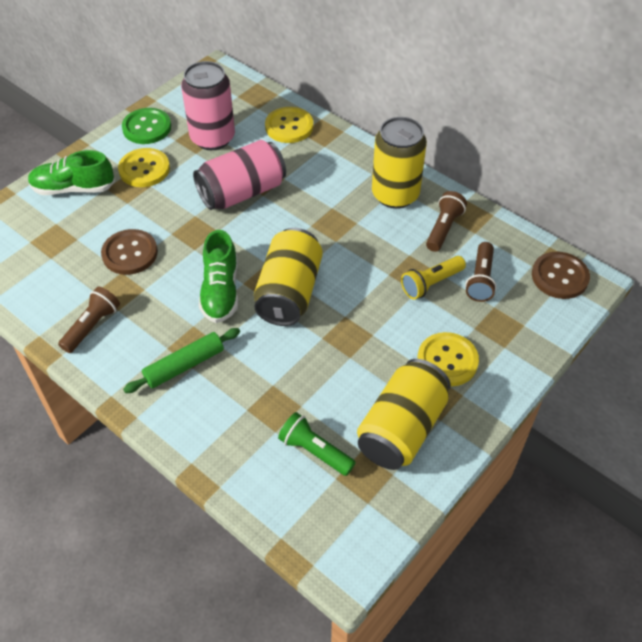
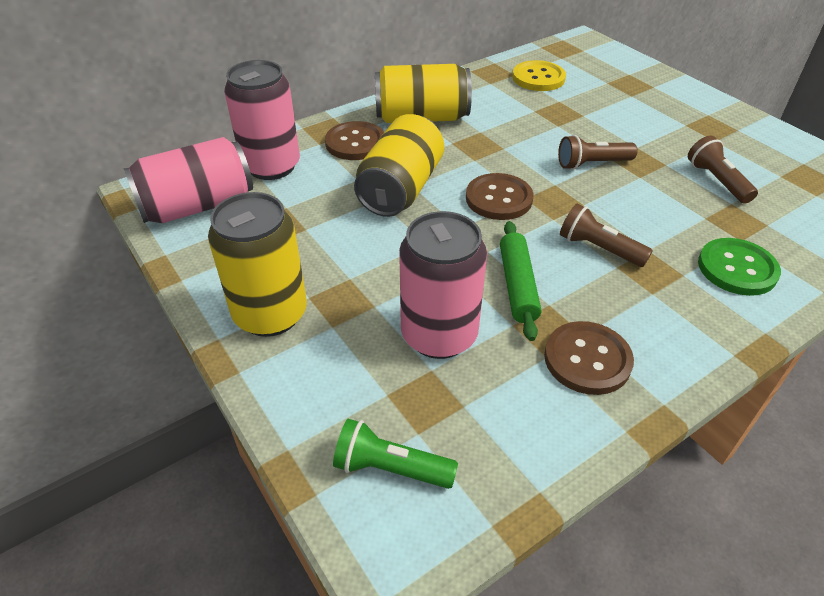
brown button: [101,229,158,275] [532,252,590,299] = 2 -> [325,121,384,160] [466,173,534,220] [544,321,634,395] = 3
green shoe: [28,150,115,195] [199,230,238,323] = 2 -> none = 0
pink can: [181,61,235,150] [193,140,286,210] = 2 -> [123,137,253,223] [224,60,300,180] [399,211,487,359] = 3
yellow button: [118,148,170,187] [265,107,313,143] [417,332,479,386] = 3 -> [512,60,566,91] = 1
yellow flashlight: [401,256,466,299] = 1 -> none = 0

